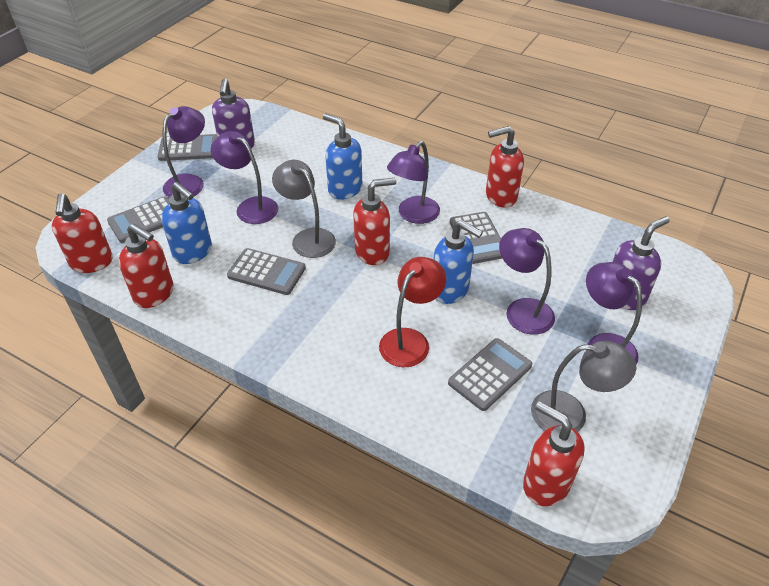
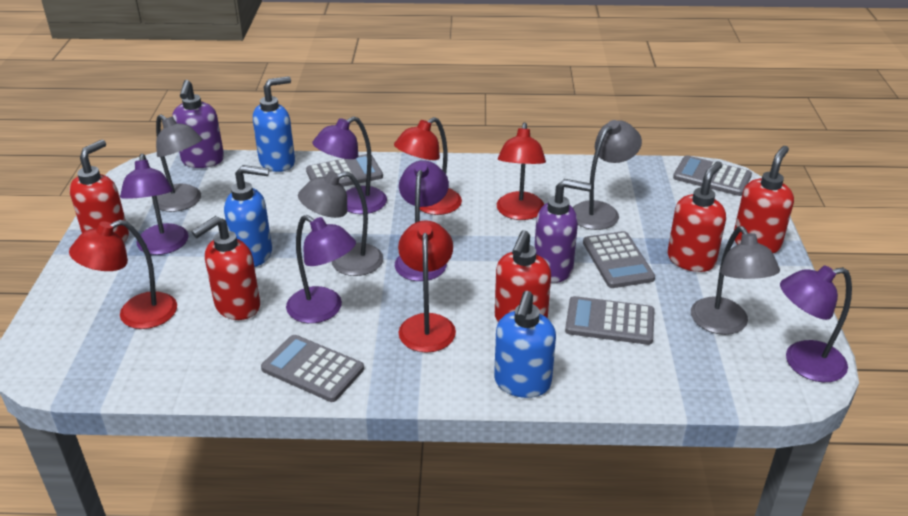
grey lamp: [272,160,336,258] [531,341,636,432] = 2 -> [152,114,202,212] [298,171,383,276] [573,120,642,230] [691,226,780,335] = 4
red lamp: [379,257,446,367] = 1 -> [69,220,177,329] [394,117,462,215] [398,220,456,353] [497,123,546,220] = 4

